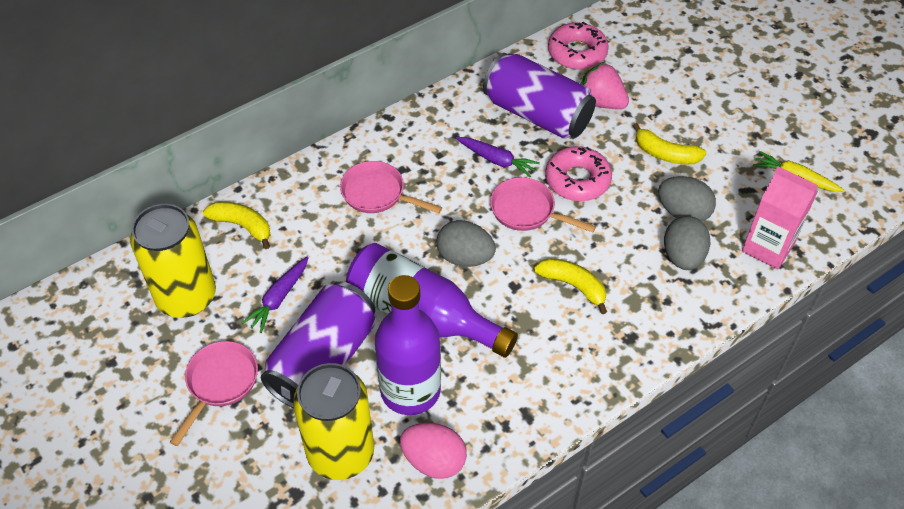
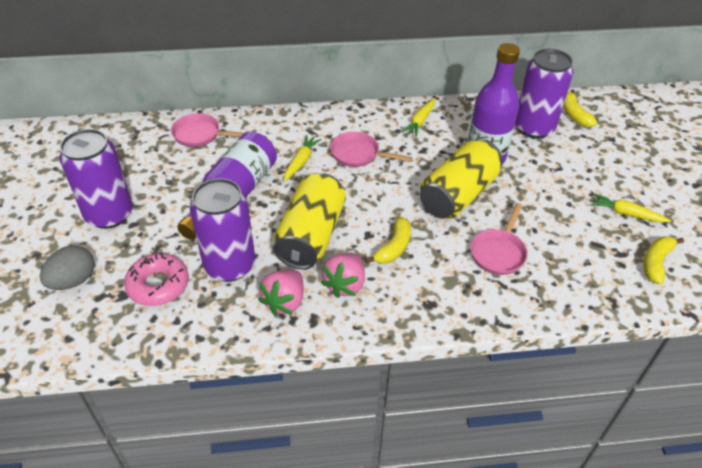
grey egg: [437,220,496,267] [658,176,716,222] [664,216,710,270] = 3 -> [40,245,94,290] = 1
pink carton: [742,166,818,270] = 1 -> none = 0
pink donut: [545,146,612,201] [548,22,609,70] = 2 -> [124,252,189,306] = 1
pink egg: [400,423,467,479] = 1 -> none = 0
pink strawberry: [581,62,629,109] = 1 -> [258,270,304,316] [321,253,365,298] = 2
purple can: [261,281,376,408] [483,53,596,139] = 2 -> [59,129,133,229] [190,178,255,282] [515,49,573,139] = 3
purple carrot: [242,256,309,333] [456,137,540,178] = 2 -> none = 0
yellow carrot: [753,151,845,192] = 1 -> [284,135,322,181] [402,98,435,137] [591,194,671,223] = 3

